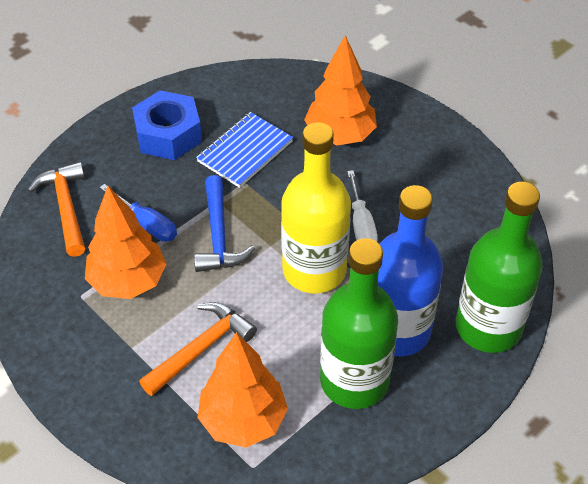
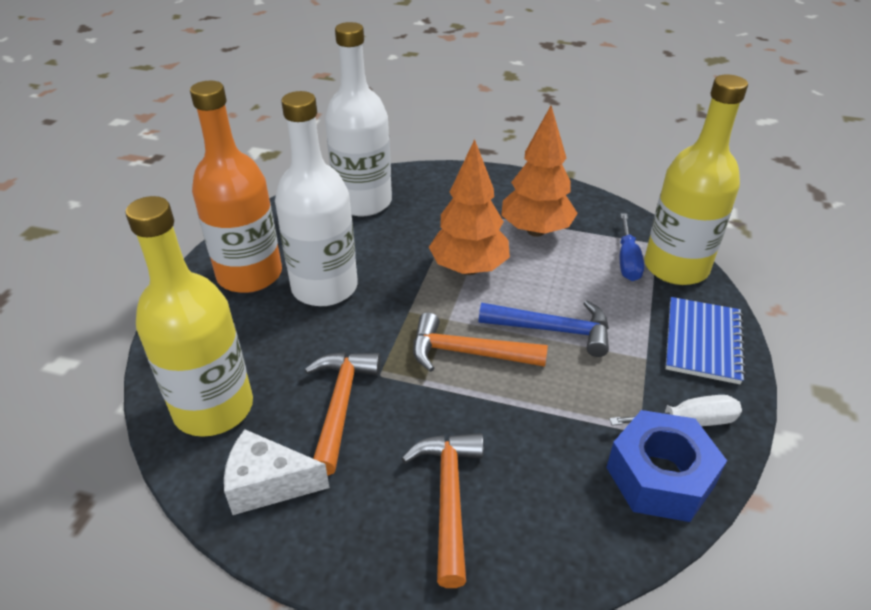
blue bottle: [378,185,443,356] = 1 -> none = 0
green bottle: [320,238,398,409] [456,182,543,353] = 2 -> none = 0
orange bottle: none = 0 -> [190,81,282,293] = 1
orange hammer: [27,162,85,257] [139,302,257,396] = 2 -> [305,352,381,476] [402,433,484,588] [413,312,548,372] = 3
orange tree: [85,186,166,299] [198,332,288,447] [304,35,377,145] = 3 -> [429,139,510,275] [501,106,578,237] = 2
white bottle: none = 0 -> [275,91,358,306] [325,22,392,216] = 2
white cheese: none = 0 -> [224,429,330,515] = 1
yellow bottle: [281,122,351,294] = 1 -> [125,196,253,437] [644,74,748,285] = 2

